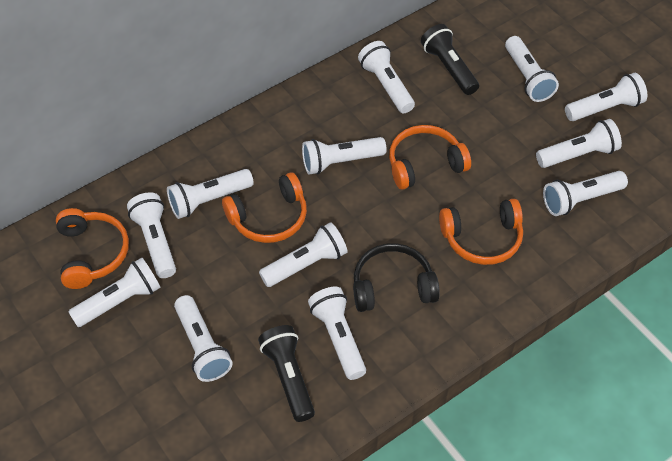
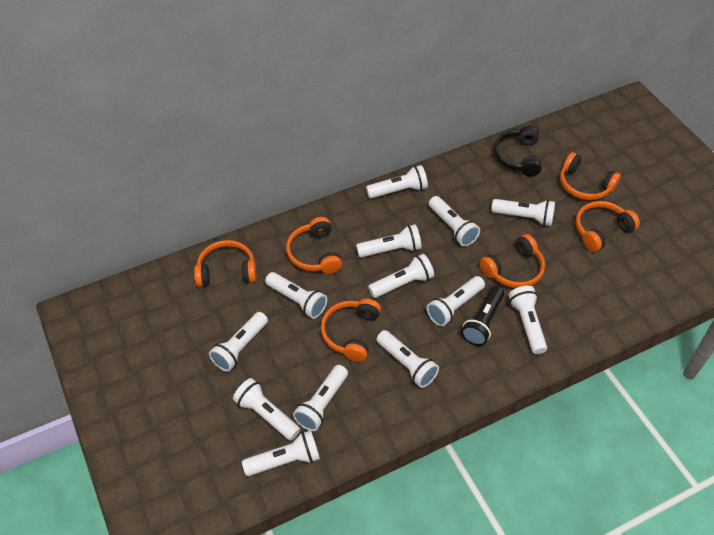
black flashlight: [258,325,315,422] [421,24,479,95] = 2 -> [461,286,504,346] = 1
orange headphones: [56,208,129,289] [222,172,307,243] [389,125,471,189] [439,199,523,265] = 4 -> [194,240,257,287] [286,217,342,274] [321,299,381,362] [480,234,545,288] [560,152,621,200] [576,201,640,252] = 6
white flashlight: [68,258,160,327] [127,192,176,278] [167,169,254,219] [174,295,232,382] [259,222,348,287] [302,137,387,174] [308,287,366,380] [358,41,415,113] [505,36,559,102] [536,119,622,168] [543,171,628,216] [565,73,647,121] = 12 -> [209,312,268,372] [233,378,300,440] [242,430,320,476] [265,272,327,319] [293,365,348,431] [356,224,422,257] [366,165,428,199] [368,254,434,298] [376,330,439,388] [426,276,485,326] [429,196,480,246] [491,199,555,226] [508,286,547,354] = 13

